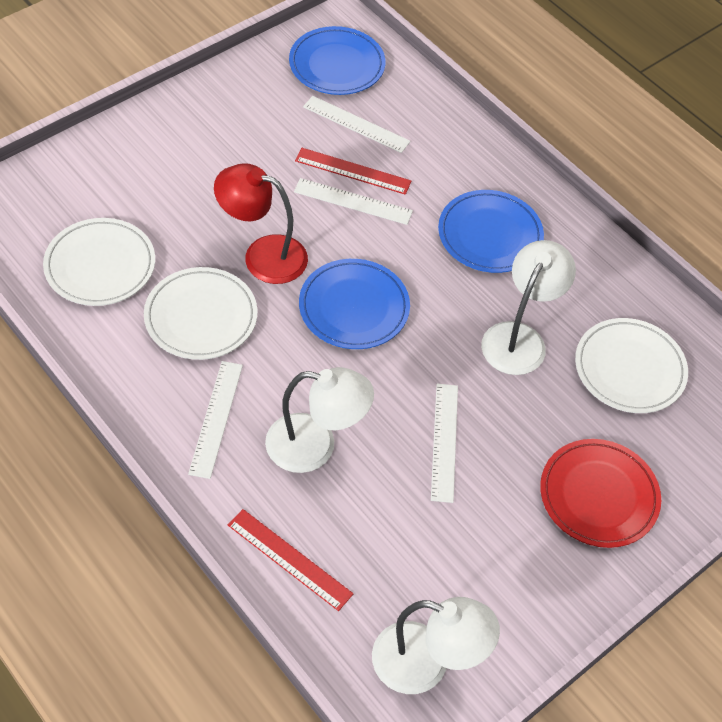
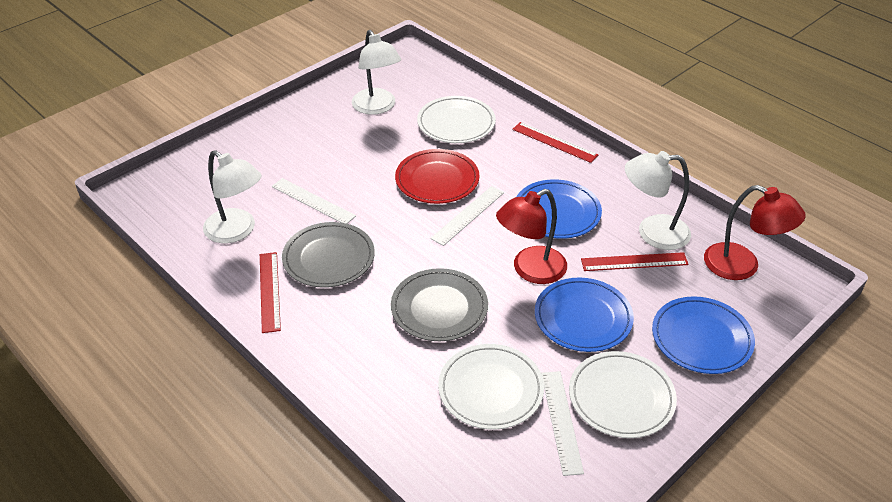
grey plate: none = 0 -> [282,222,375,288] [391,268,488,341] = 2
red lamp: [214,163,308,284] = 1 -> [496,189,567,284] [704,185,806,280] = 2
red ruler: [228,509,353,611] [295,148,411,195] = 2 -> [260,252,281,333] [512,122,598,163] [581,252,689,271] = 3
white ruler: [188,361,243,479] [294,178,413,225] [303,96,411,153] [431,384,458,503] = 4 -> [272,178,356,224] [430,186,504,246] [541,371,584,476] = 3

